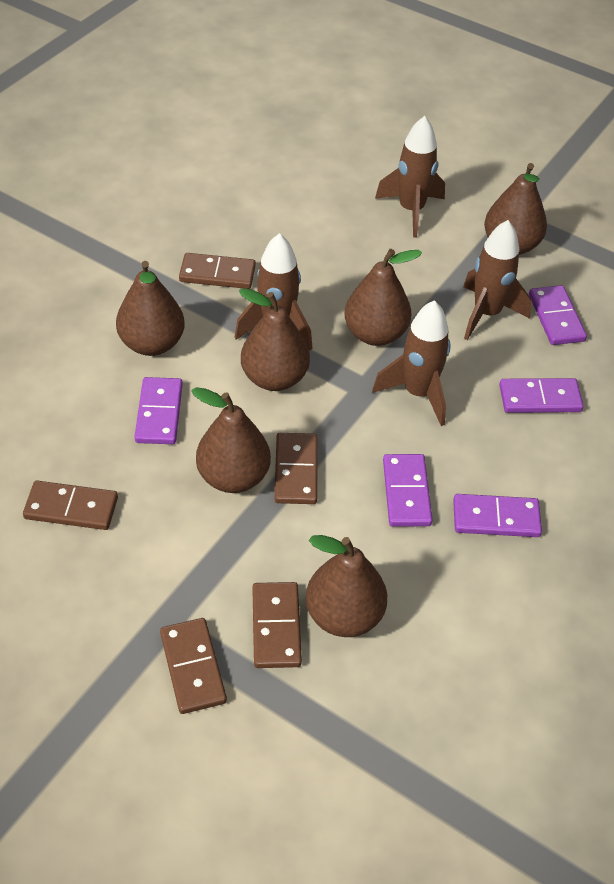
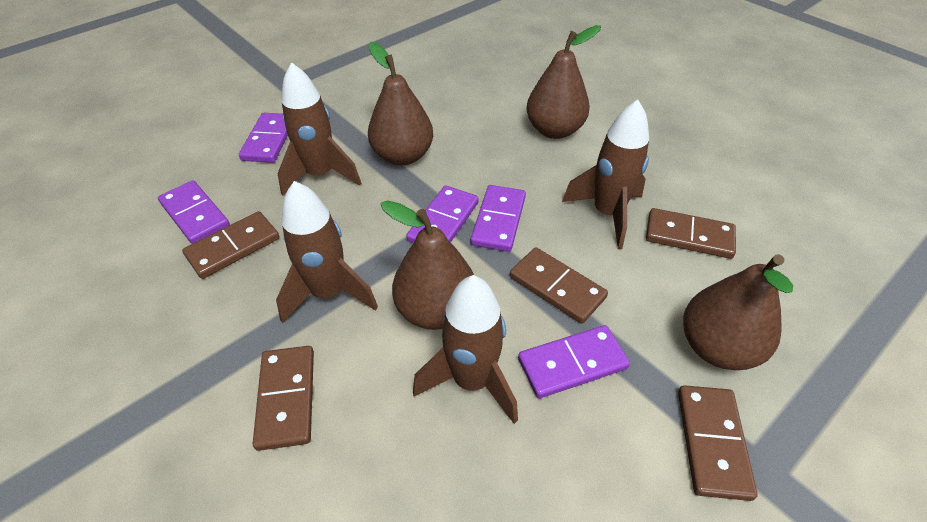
brown pear: [116,261,185,356] [191,387,271,493] [239,288,310,391] [306,535,387,637] [345,249,422,346] [484,163,547,255] = 6 -> [368,42,433,165] [381,200,474,330] [526,25,601,139] [683,254,793,370] = 4

